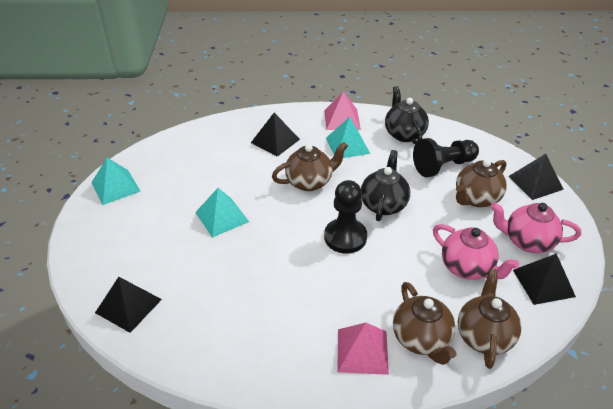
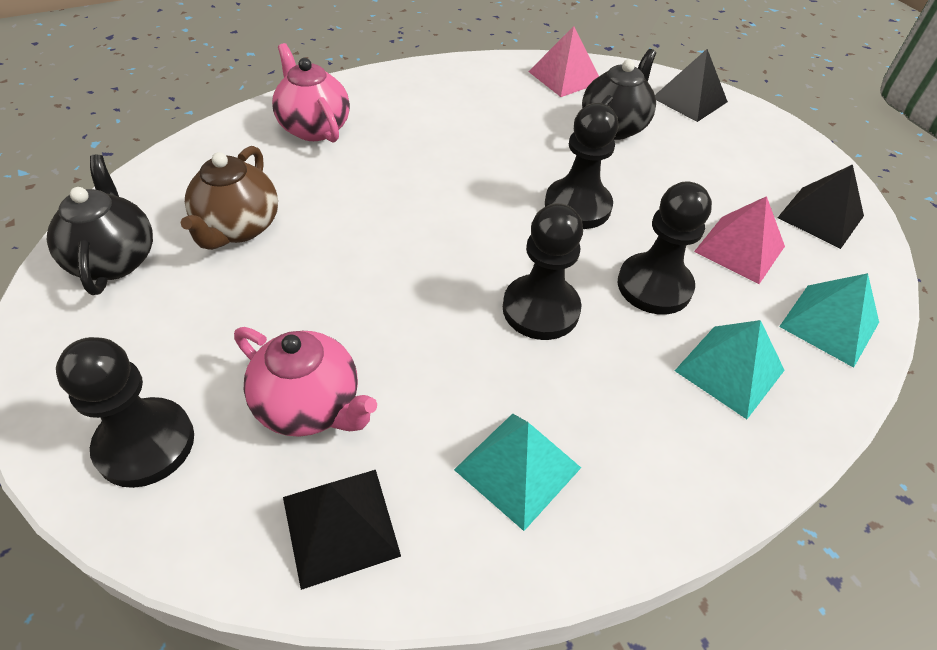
black pawn: [324,180,367,253] [413,138,479,177] = 2 -> [56,337,194,488] [503,203,583,340] [545,103,618,229] [618,182,712,314] = 4
black pyramid: [95,277,162,333] [251,113,300,157] [508,154,564,200] [513,254,576,305] = 4 -> [283,470,401,590] [655,49,728,122] [777,164,864,249] = 3
brown teapot: [272,142,348,191] [393,282,457,365] [456,159,507,207] [458,268,521,369] = 4 -> [181,146,278,250] = 1

